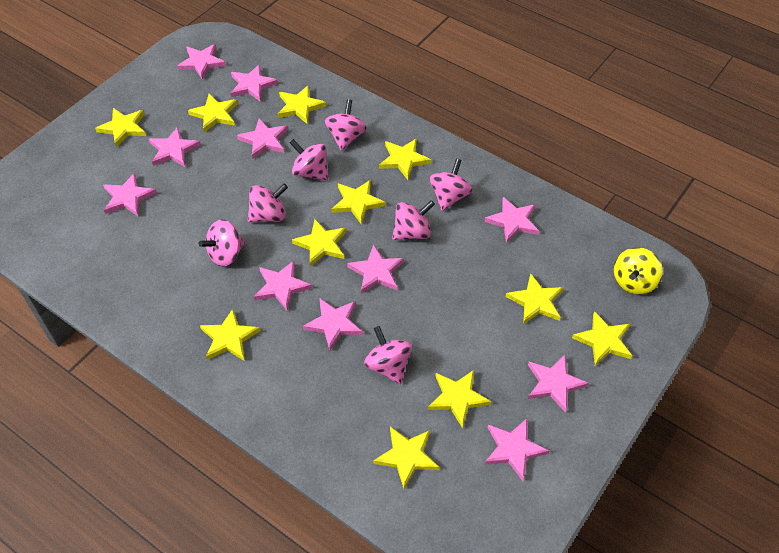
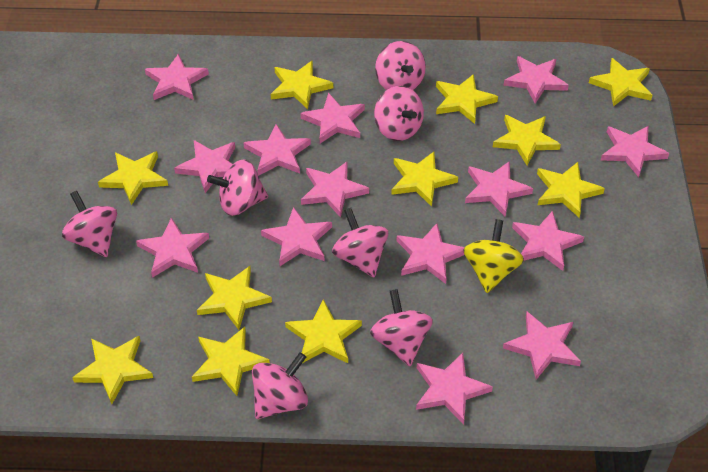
pink star: [103,173,157,216] [149,127,201,167] [177,44,226,80] [231,64,278,101] [237,118,288,159] [254,261,312,311] [303,298,363,350] [347,244,404,294] [484,197,539,243] [485,418,549,481] [528,355,589,413] = 11 -> [136,218,209,278] [145,54,209,100] [174,140,235,193] [243,124,311,176] [261,207,332,266] [300,93,365,143] [301,162,369,218] [397,223,465,284] [416,353,493,425] [465,161,533,217] [503,56,569,104] [503,312,581,380] [512,211,584,271] [601,126,669,177] = 14

